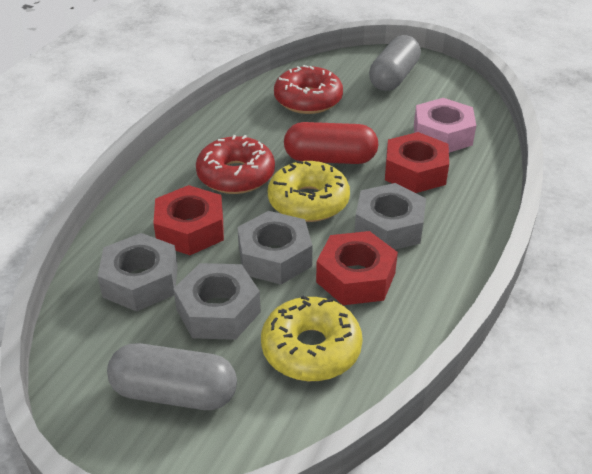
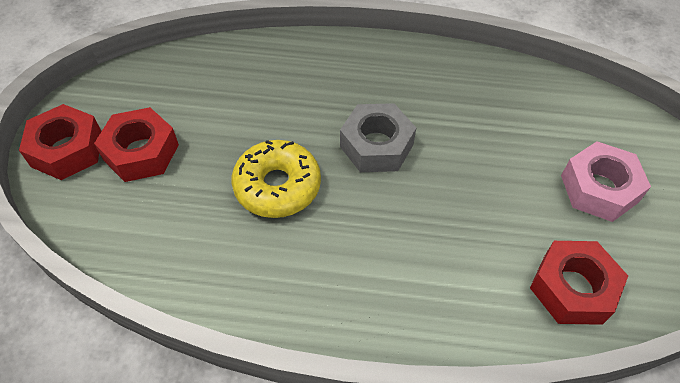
grey capsule: [107,343,237,410] [369,35,421,91] = 2 -> none = 0
grey nut: [98,233,178,312] [173,263,261,340] [237,211,313,285] [354,183,426,250] = 4 -> [340,103,416,172] = 1
red capsule: [284,122,378,164] = 1 -> none = 0
red donut: [196,135,275,194] [274,65,343,114] = 2 -> none = 0
yellow donut: [261,295,363,381] [268,161,350,222] = 2 -> [232,140,321,218] = 1

